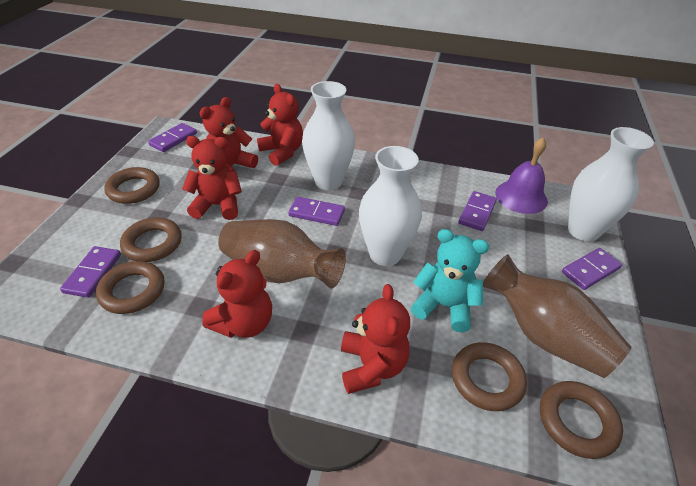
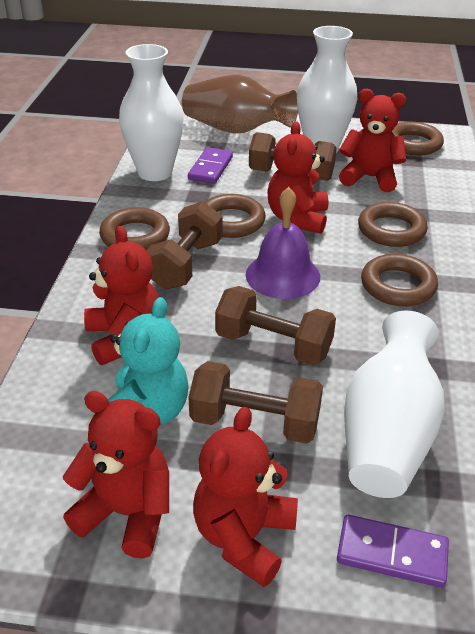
brown dumbbell: none = 0 -> [146,201,223,290] [188,361,323,444] [215,286,336,365] [249,132,337,181] = 4
brown vase: [218,219,346,289] [483,254,631,378] = 2 -> [182,75,298,134] = 1
purple domino: [60,246,121,298] [148,123,197,152] [288,197,345,226] [458,191,497,231] [562,248,622,290] = 5 -> [188,147,233,184] [337,515,449,588] = 2

